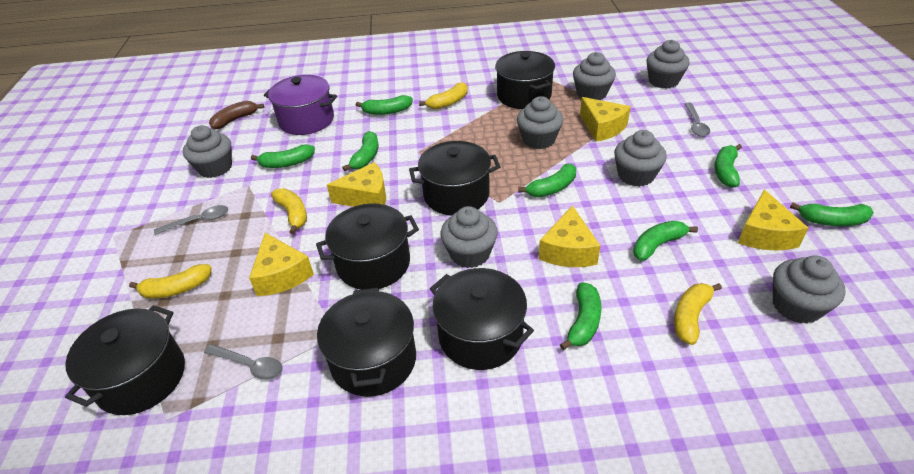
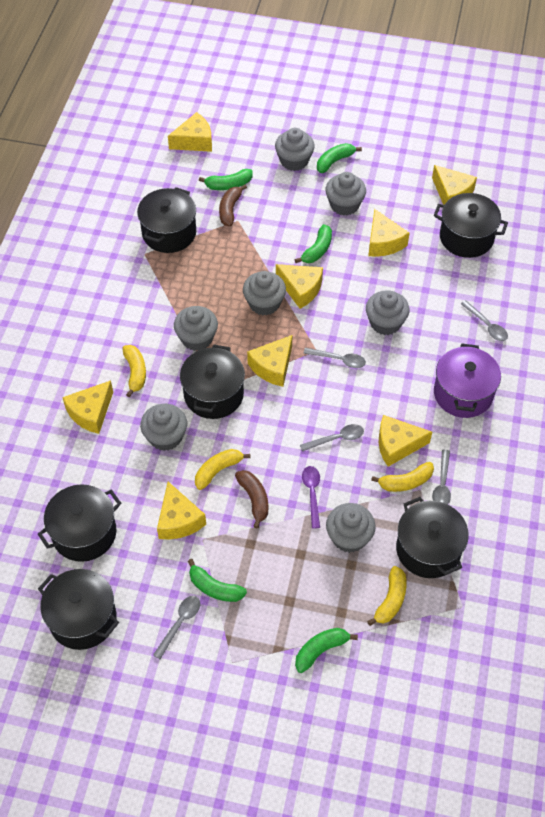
brown banana: [209,101,264,130] = 1 -> [219,184,247,226] [235,470,268,529] = 2
green banana: [251,144,315,168] [342,131,378,171] [356,95,413,115] [518,164,576,197] [560,282,602,350] [633,221,698,261] [714,144,742,188] [790,202,874,227] = 8 -> [188,559,247,602] [199,169,253,190] [295,224,332,263] [295,628,358,673] [317,143,362,173] = 5
grey spoon: [154,205,228,235] [204,344,283,380] [685,103,710,137] = 3 -> [153,596,200,659] [300,424,364,452] [303,348,366,368] [432,450,451,504] [461,300,508,341] = 5
purple spoon: none = 0 -> [302,466,320,529] = 1
yellow cheese: [249,233,314,296] [327,162,386,207] [539,205,600,267] [580,97,631,142] [738,190,808,250] = 5 -> [62,380,113,434] [157,482,206,539] [168,112,212,152] [247,335,292,387] [276,264,323,309] [368,209,409,257] [379,415,432,467] [432,165,477,205] = 8

